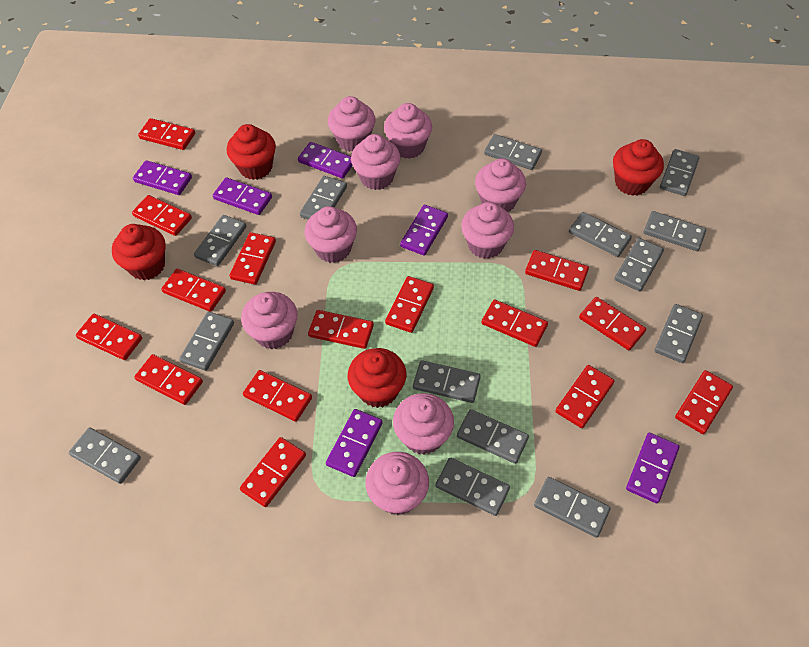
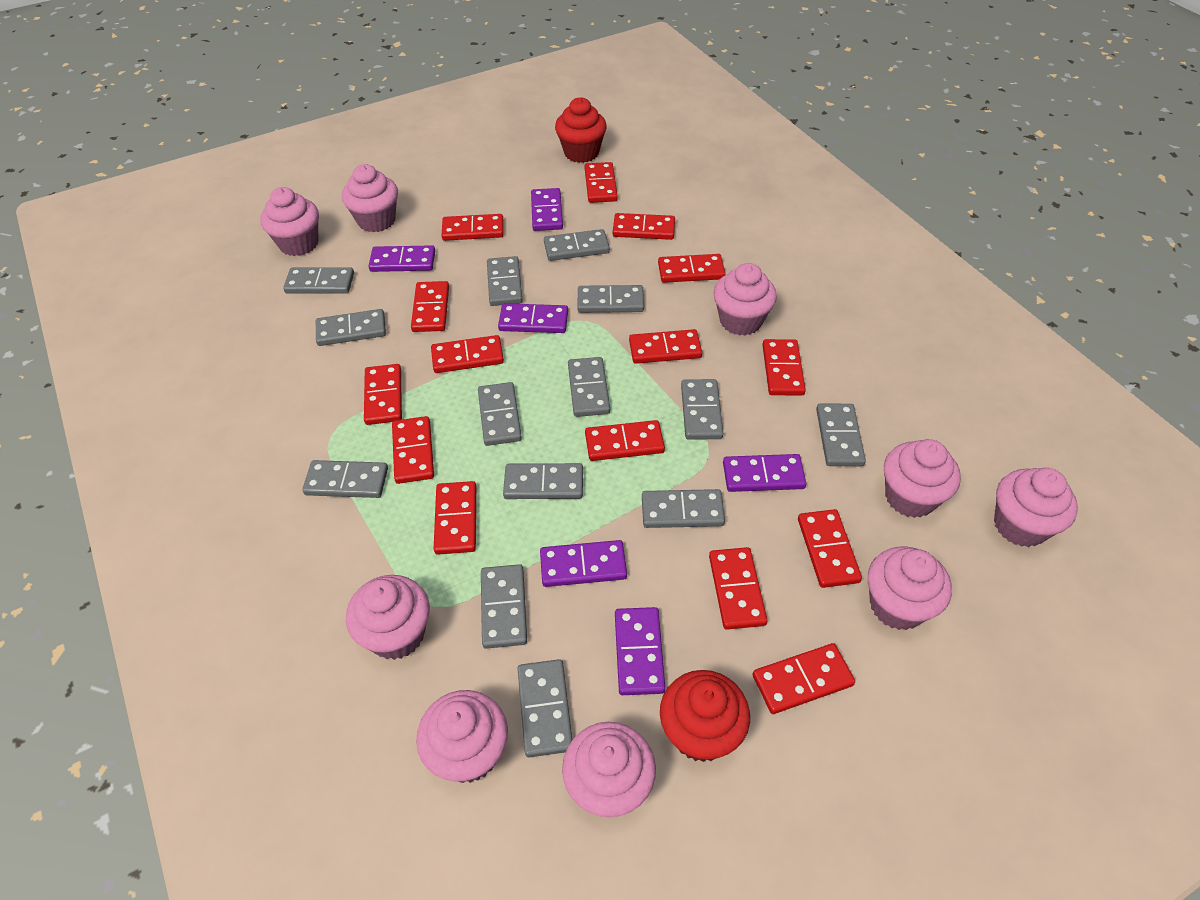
red cupcake: [112,224,166,280] [227,124,276,180] [348,348,406,408] [613,139,664,196] = 4 -> [555,97,607,163] [660,670,750,762] = 2

